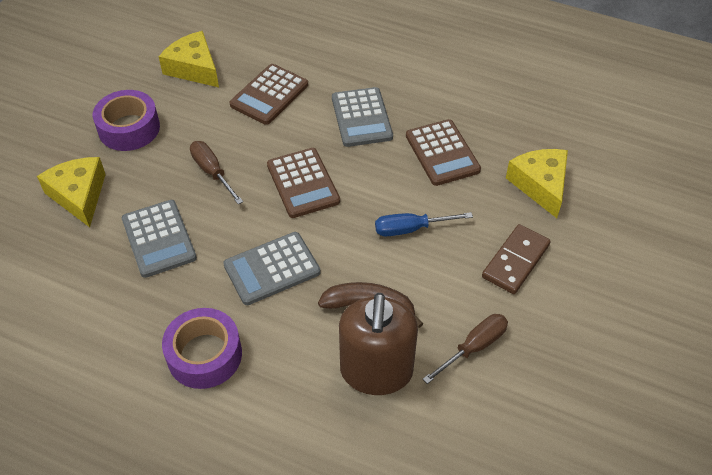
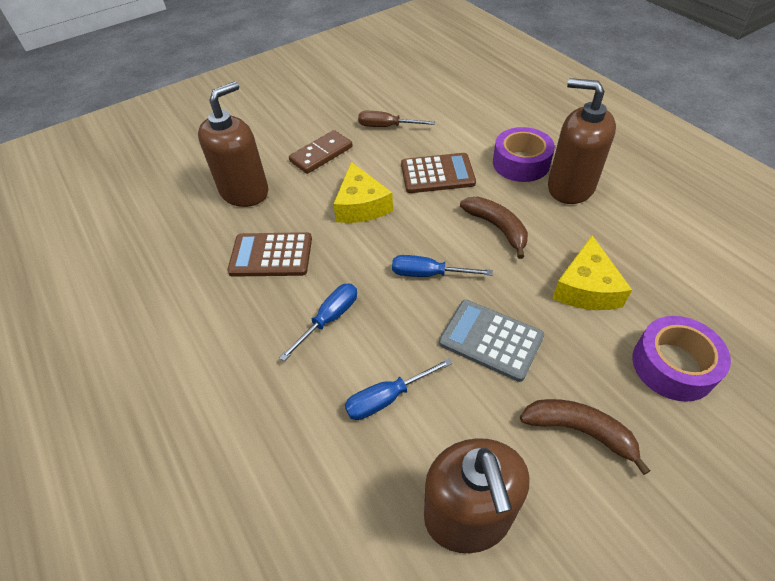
blue screwdriver: [375,212,473,236] = 1 -> [279,283,357,361] [345,358,452,420] [392,255,493,277] = 3
brown banana: [318,282,424,328] = 1 -> [460,197,528,259] [520,399,650,475] = 2
brown calculator: [230,64,308,125] [267,148,340,218] [406,119,481,186] = 3 -> [227,232,312,277] [401,153,476,193] = 2
brown screwdriver: [190,141,243,205] [423,314,508,384] = 2 -> [358,111,435,127] = 1
brown soap dispenser: [339,293,418,395] = 1 -> [198,81,268,207] [424,438,529,553] [548,78,616,204] = 3
grey calculator: [122,200,197,278] [223,232,320,305] [332,87,393,147] = 3 -> [439,300,544,382] = 1
yellow cheese: [37,157,106,227] [159,31,219,87] [506,149,568,218] = 3 -> [333,162,393,223] [552,235,632,310] = 2

